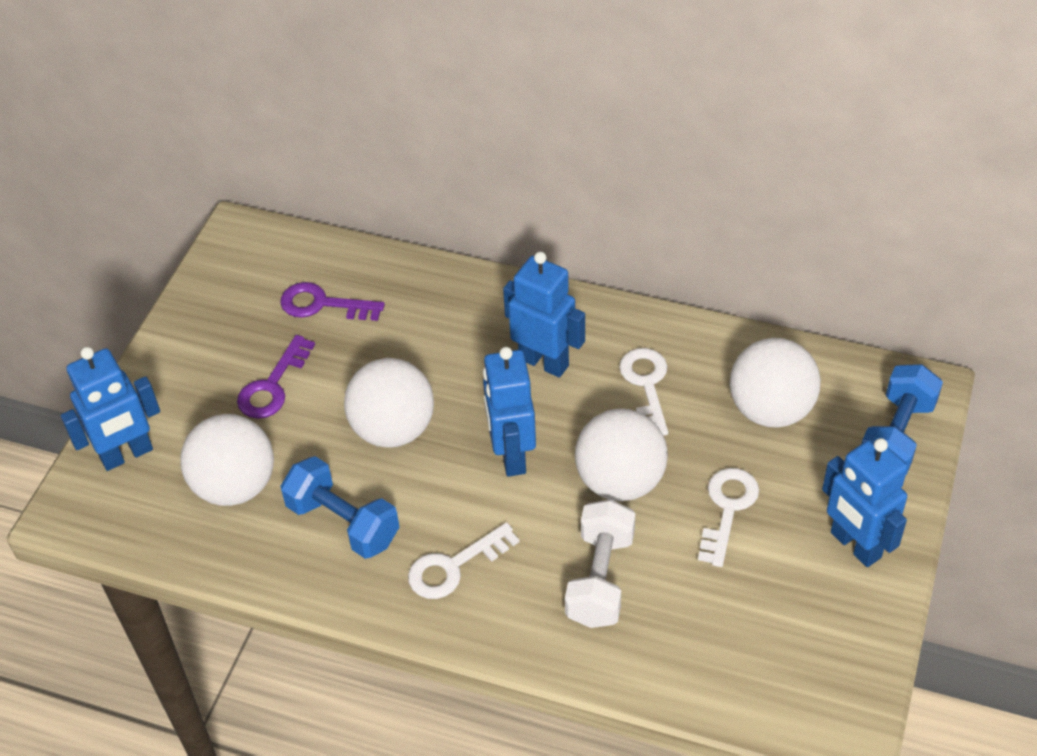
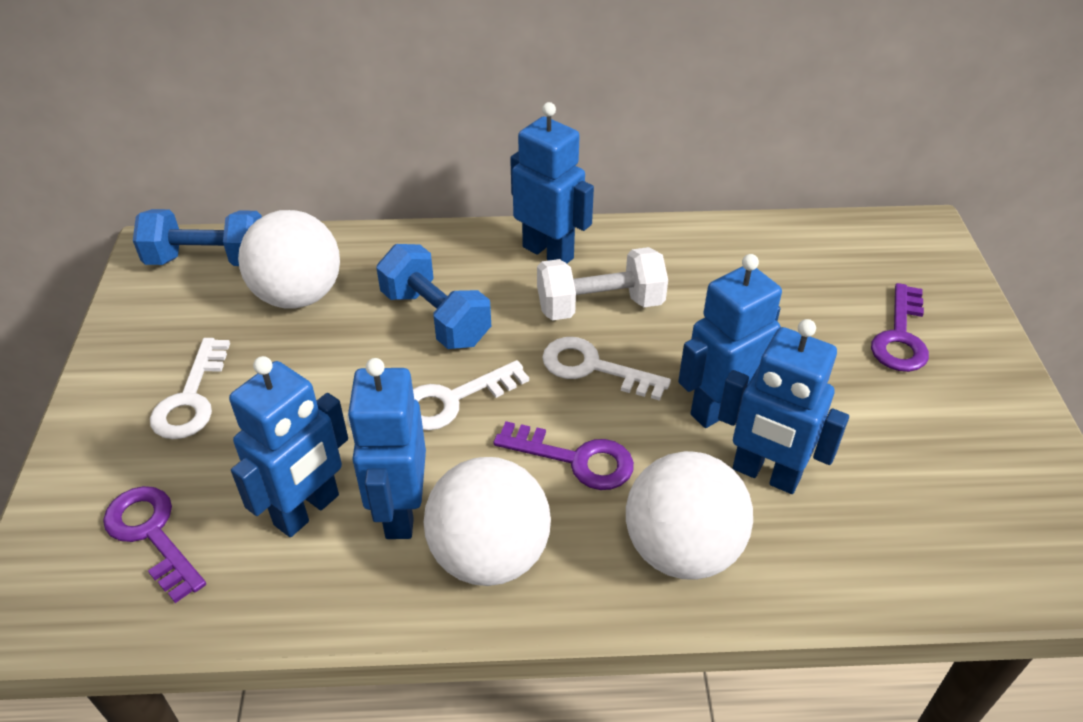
blue robot: [60,347,160,471] [483,347,536,477] [503,252,585,378] [822,437,908,567] = 4 -> [229,356,348,537] [347,358,426,539] [510,102,594,263] [678,254,782,428] [718,319,849,494] = 5
purple key: [237,335,315,419] [280,282,385,321] = 2 -> [103,486,206,603] [493,421,634,490] [871,283,929,372] = 3
white ball: [180,414,274,506] [344,358,434,448] [575,409,668,501] [730,338,821,428] = 4 -> [238,210,340,309] [424,457,551,586] [626,451,753,580] = 3

